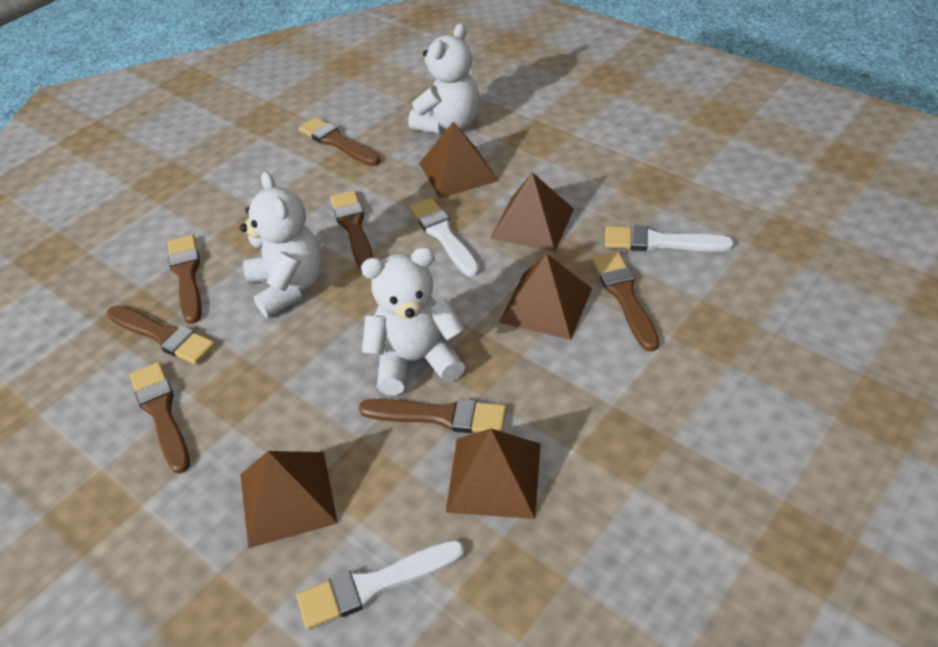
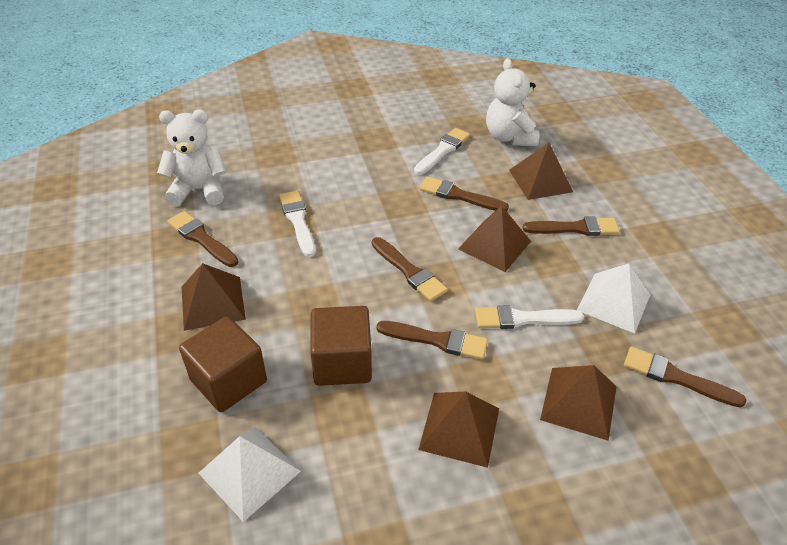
brown brush: [107,306,215,365] [130,362,190,474] [168,235,202,324] [299,117,380,166] [330,190,374,269] [359,399,506,433] [592,252,659,352] = 7 -> [167,211,238,267] [372,237,448,302] [377,321,488,360] [419,177,509,211] [522,217,620,236] [624,346,747,407] = 6
brown cube: none = 0 -> [179,316,267,412] [310,306,372,386] = 2
white pyramid: none = 0 -> [199,427,301,522] [577,263,650,333] = 2
white teddy bear: [240,171,323,317] [361,247,465,395] [408,23,480,134] = 3 -> [157,110,227,206] [486,58,540,146] = 2

